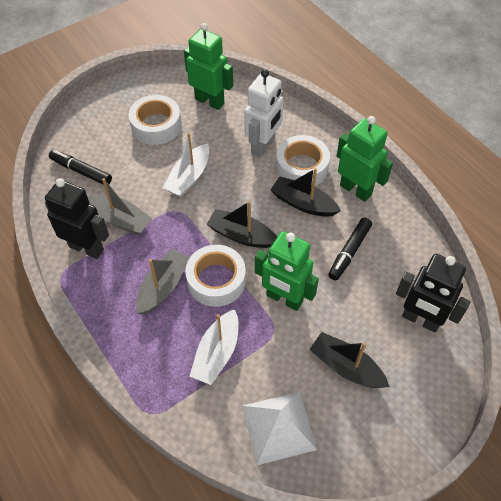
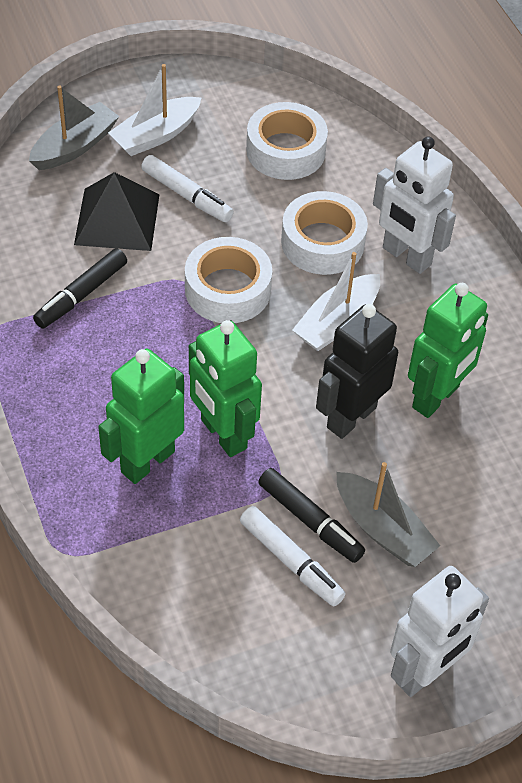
black boat: [206,201,277,248] [271,168,341,217] [309,332,390,388] = 3 -> none = 0
black pyramid: none = 0 -> [74,172,160,251] = 1
black robot: [45,178,109,259] [396,254,470,332] = 2 -> [316,304,398,439] = 1
white marker: none = 0 -> [141,155,234,222] [240,506,345,606] = 2
white pyramid: [242,392,317,465] = 1 -> none = 0
white robot: [244,69,284,158] = 1 -> [373,137,456,274] [390,566,489,697] = 2

